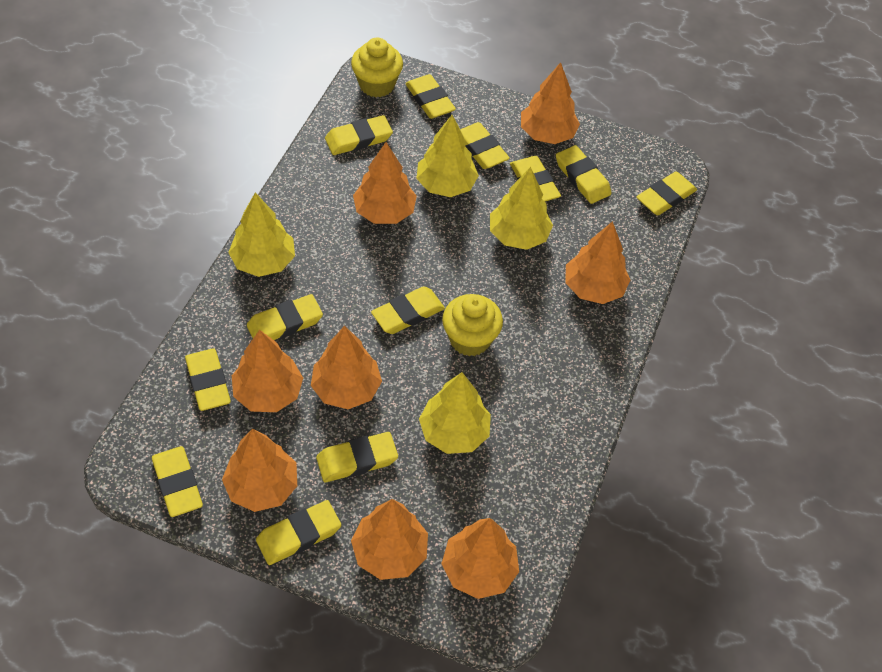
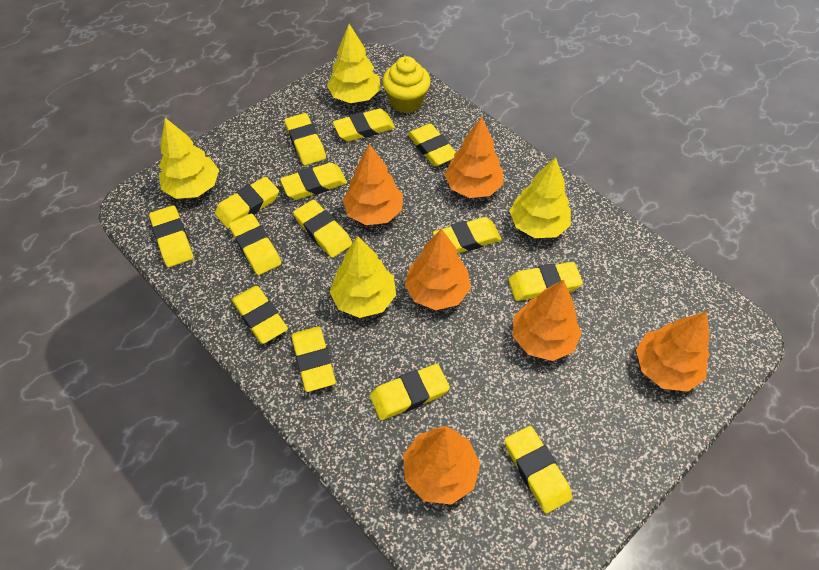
orange tree: [222,429,297,512] [232,330,303,412] [311,326,382,409] [351,499,428,580] [353,142,417,224] [441,518,519,599] [521,62,580,144] [565,221,630,304] = 8 -> [342,144,403,225] [403,426,480,505] [405,228,471,310] [444,117,503,198] [513,280,582,361] [636,312,710,392] = 6
yellow cupcake: [351,37,403,97] [442,294,503,356] = 2 -> [382,56,431,113] = 1
yellow eraser: [152,446,203,517] [185,348,231,411] [247,294,323,340] [256,500,341,565] [316,432,398,482] [325,115,393,155] [371,286,445,334] [405,74,456,119] [460,122,510,169] [510,156,561,202] [556,145,612,204] [636,171,697,215] = 12 -> [149,205,193,267] [215,177,279,228] [229,214,282,275] [232,286,288,344] [280,163,347,200] [284,113,326,165] [291,327,336,392] [293,200,352,258] [333,109,395,141] [370,364,450,420] [408,123,456,166] [433,217,502,253] [505,426,572,513] [508,262,583,301] = 14

